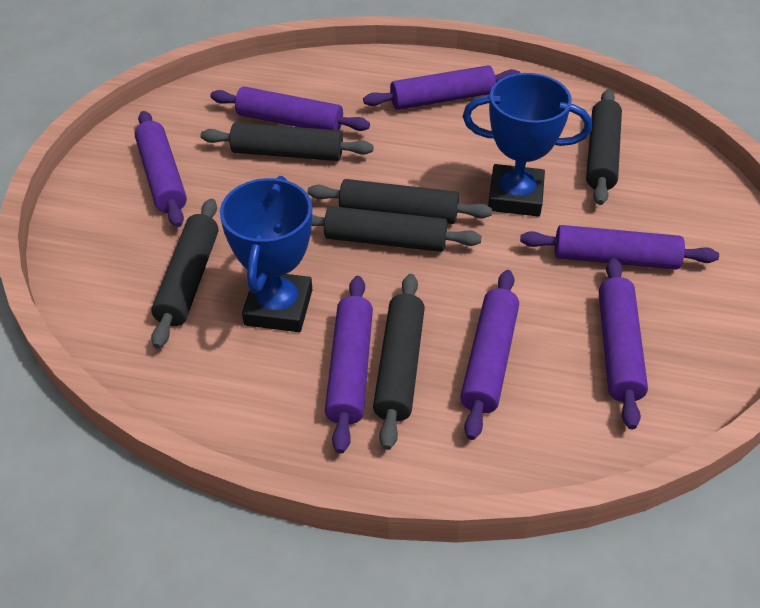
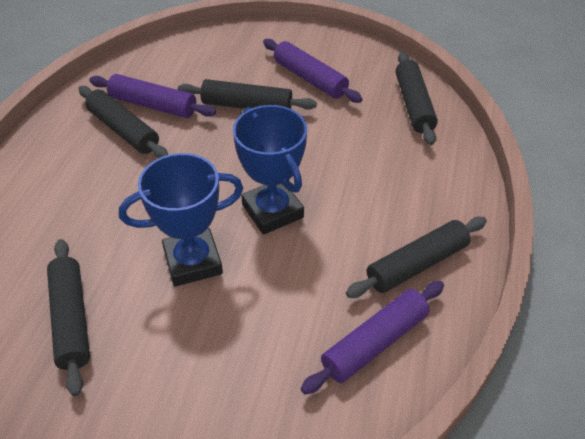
black rolling pin: [151,198,219,348] [201,123,374,161] [307,179,492,224] [312,206,482,252] [373,274,425,450] [586,89,622,205] = 6 -> [47,239,90,396] [78,86,168,158] [178,79,317,110] [346,217,487,298] [396,52,438,145] = 5
purple rolling pin: [135,111,187,227] [210,86,370,131] [325,276,373,454] [363,65,520,110] [460,270,519,440] [520,225,719,270] [599,258,648,429] = 7 -> [89,74,216,118] [263,39,363,103] [301,281,444,395] = 3

